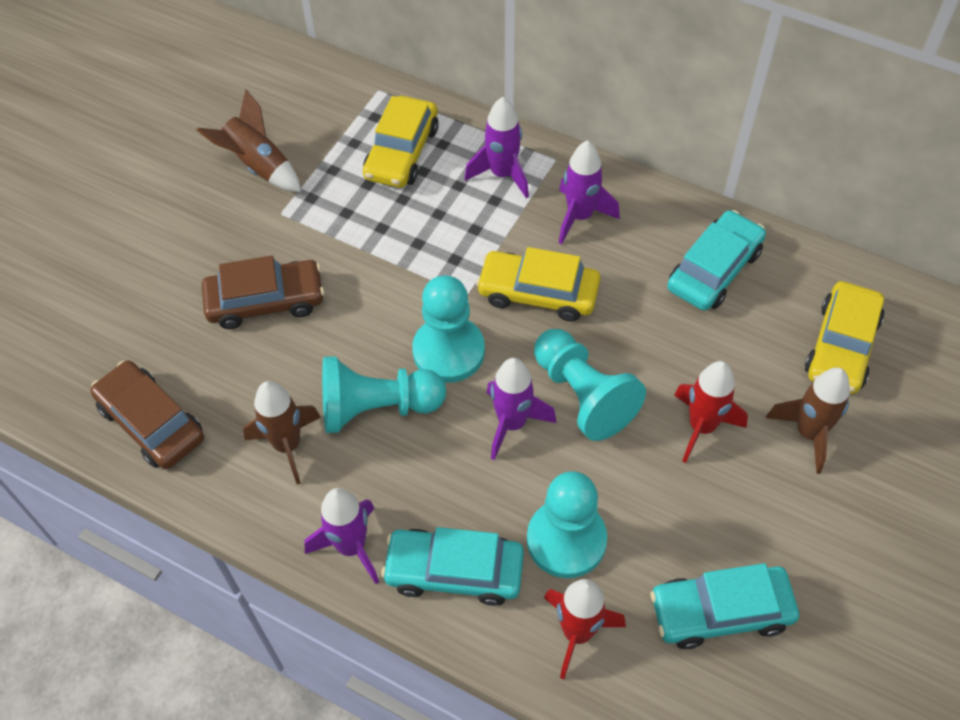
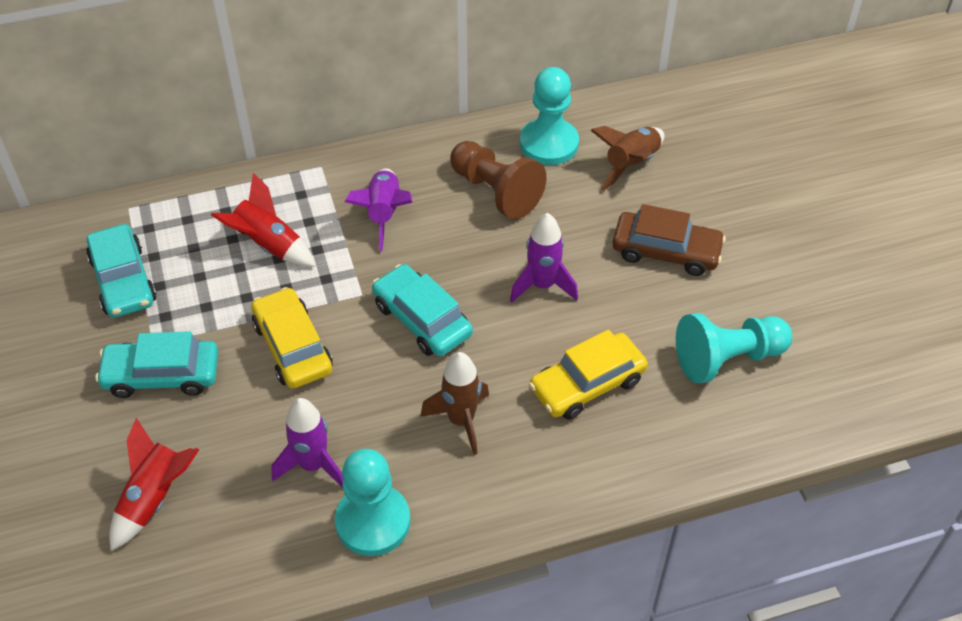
brown car: [90,360,204,469] [202,256,324,329] = 2 -> [613,204,726,276] = 1
brown pawn: none = 0 -> [450,141,547,219] = 1
brown rocket: [197,89,301,192] [243,381,321,484] [766,368,850,474] = 3 -> [420,352,489,455] [590,126,665,191] = 2
purple rocket: [304,488,379,584] [464,97,529,198] [487,358,556,460] [559,140,620,244] = 4 -> [272,398,343,488] [345,168,412,251] [510,213,578,302] = 3
turquoise pawn: [322,356,446,433] [412,275,485,383] [527,471,607,578] [534,329,646,441] = 4 -> [335,449,410,556] [520,67,579,165] [676,313,792,383] = 3
yellow car: [363,96,439,188] [476,247,601,322] [805,281,884,394] = 3 -> [251,287,333,389] [529,330,648,420] = 2

